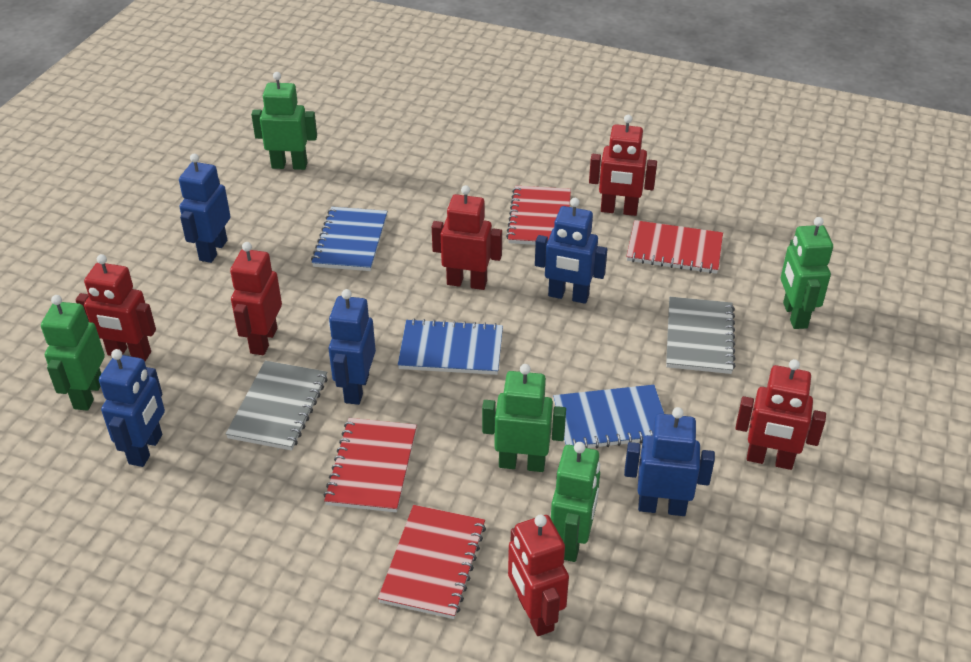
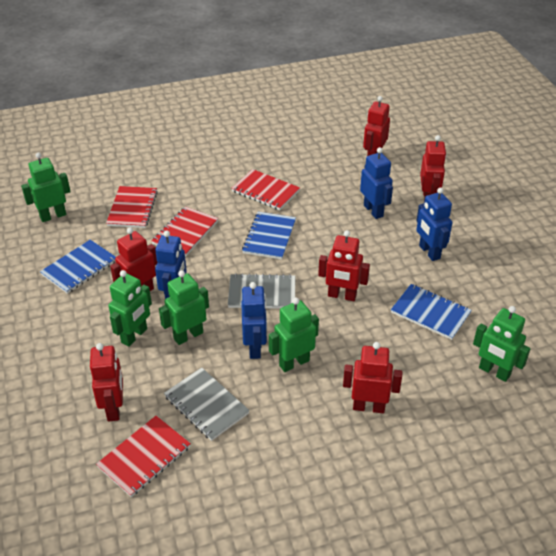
blue robot: [99,349,165,467] [179,154,231,263] [329,289,376,405] [535,198,607,304] [624,407,715,516] = 5 -> [155,231,187,299] [241,282,267,359] [360,147,393,219] [416,187,453,261] = 4

